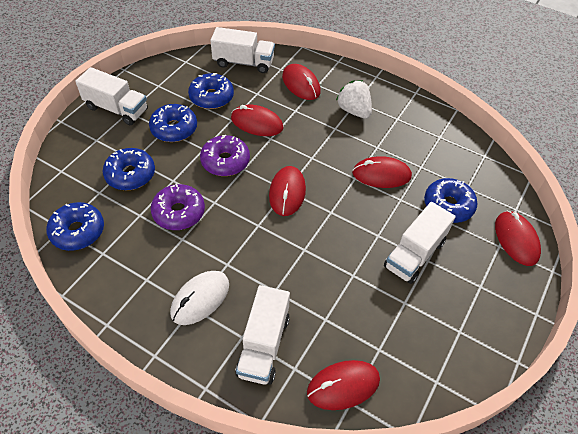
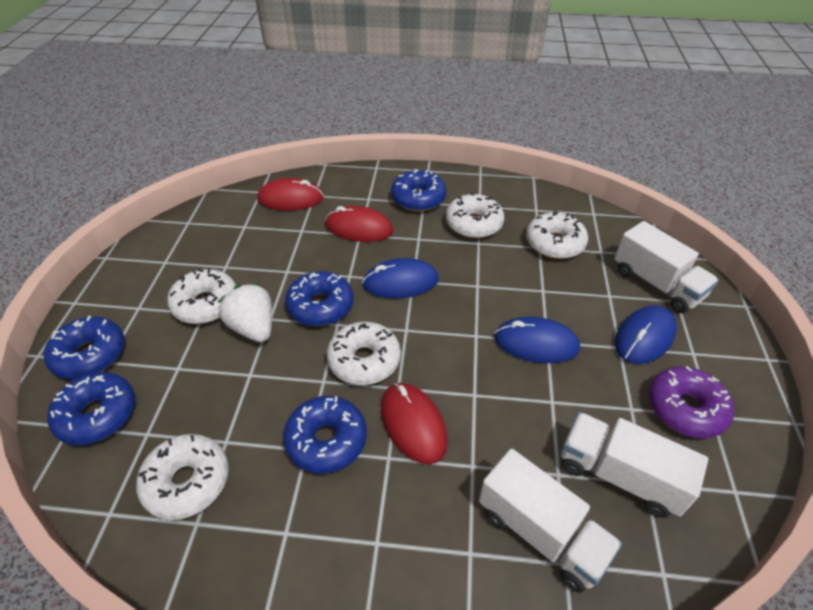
blue mouse: none = 0 -> [362,258,439,299] [494,317,580,363] [614,305,677,364] = 3
purple donut: [151,183,205,230] [200,135,250,176] = 2 -> [648,366,734,438] = 1
red mouse: [231,105,284,136] [269,166,306,216] [282,64,321,100] [307,360,380,410] [352,156,412,188] [495,211,541,266] = 6 -> [257,178,323,211] [326,206,393,242] [381,383,448,464] = 3
white donut: none = 0 -> [136,434,229,520] [167,269,236,324] [327,322,401,385] [446,193,504,238] [526,211,588,259] = 5
white mouse: [170,271,229,325] = 1 -> none = 0
white truck: [75,67,148,125] [210,27,275,73] [235,285,290,385] [384,202,456,284] = 4 -> [479,448,622,593] [561,412,708,517] [614,221,719,313] = 3

